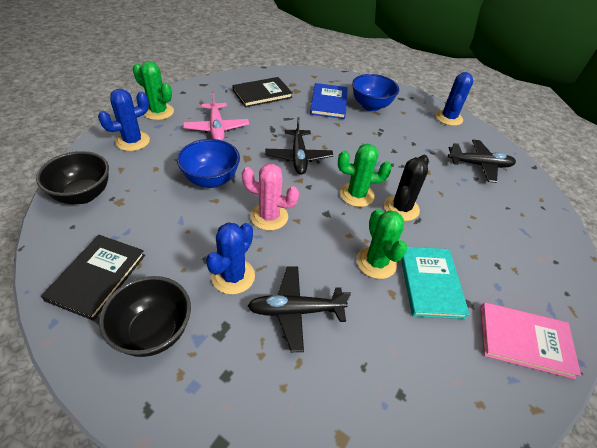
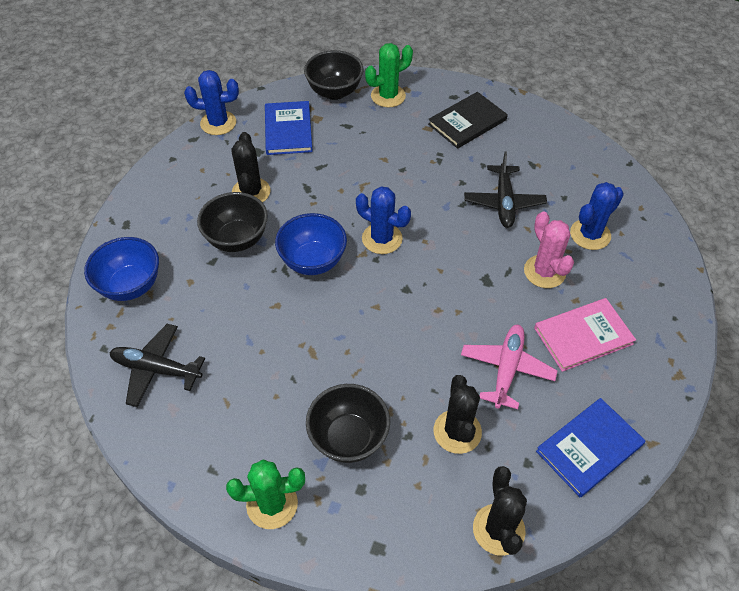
black book: [41,235,145,321] [232,77,293,107] = 2 -> [428,92,508,149] = 1
black bowl: [36,151,109,204] [99,276,191,357] = 2 -> [197,192,268,252] [304,50,364,100] [306,384,390,463] = 3
black cactus: [384,155,429,221] = 1 -> [231,132,271,203] [433,375,482,454] [473,466,527,556] = 3
black plane: [248,267,351,352] [265,117,333,175] [448,140,516,183] = 3 -> [109,324,205,407] [464,151,547,228] = 2
blue book: [310,83,348,119] = 1 -> [265,101,313,155] [536,398,645,497] = 2
green cactus: [133,61,174,120] [338,144,392,207] [357,209,407,279] = 3 -> [226,460,305,529] [365,43,413,107] = 2
turquoise book: [401,247,470,319] = 1 -> none = 0

